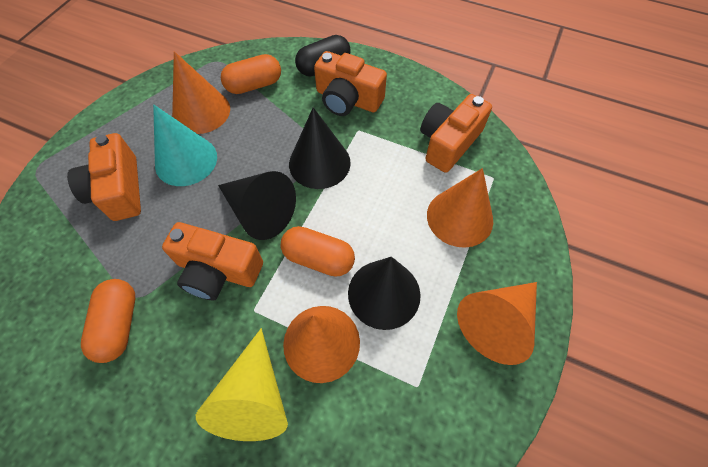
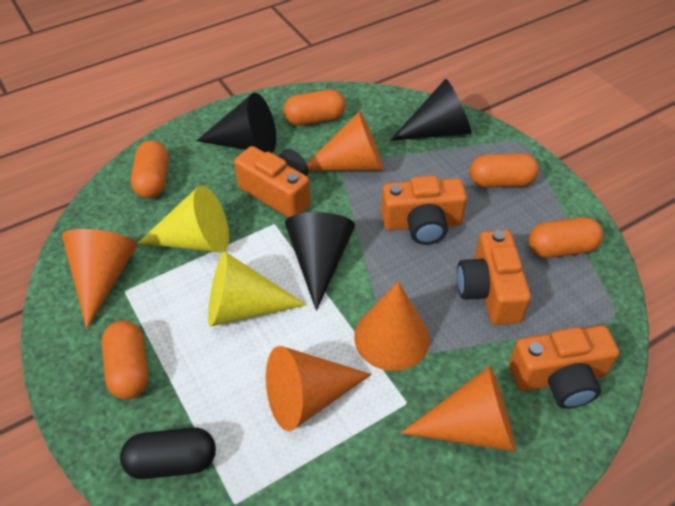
orange capsule: [81,279,135,363] [221,54,281,94] [281,226,355,277] = 3 -> [102,320,149,399] [131,140,168,198] [283,89,346,125] [469,153,539,188] [529,217,603,258] = 5
orange cone: [172,51,230,134] [283,306,360,383] [427,168,493,248] [457,282,537,365] = 4 -> [62,229,137,329] [266,346,372,431] [307,111,383,171] [354,281,430,371] [401,366,516,452] = 5
turquoise cone: [153,105,217,186] = 1 -> none = 0
yellow cone: [196,328,288,441] = 1 -> [138,185,229,252] [208,252,307,327] = 2

